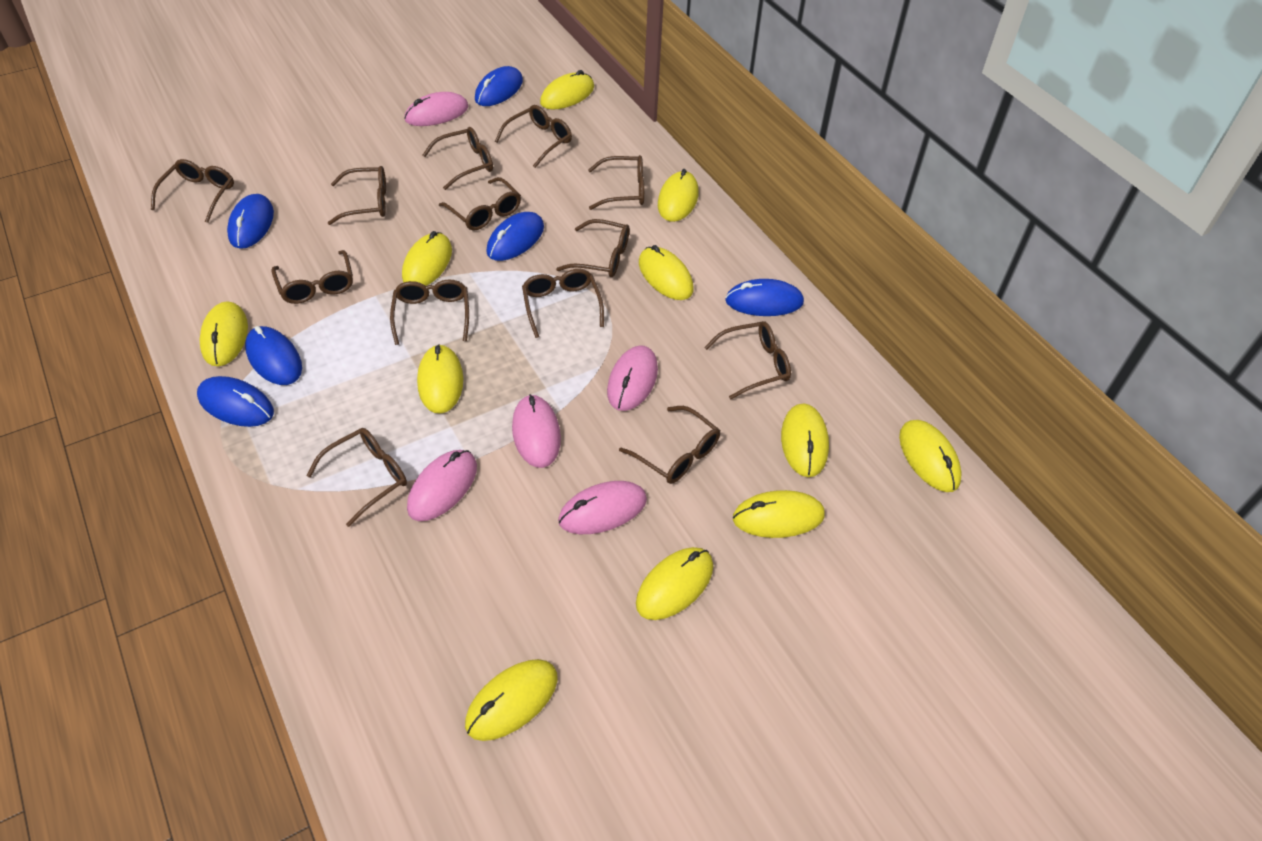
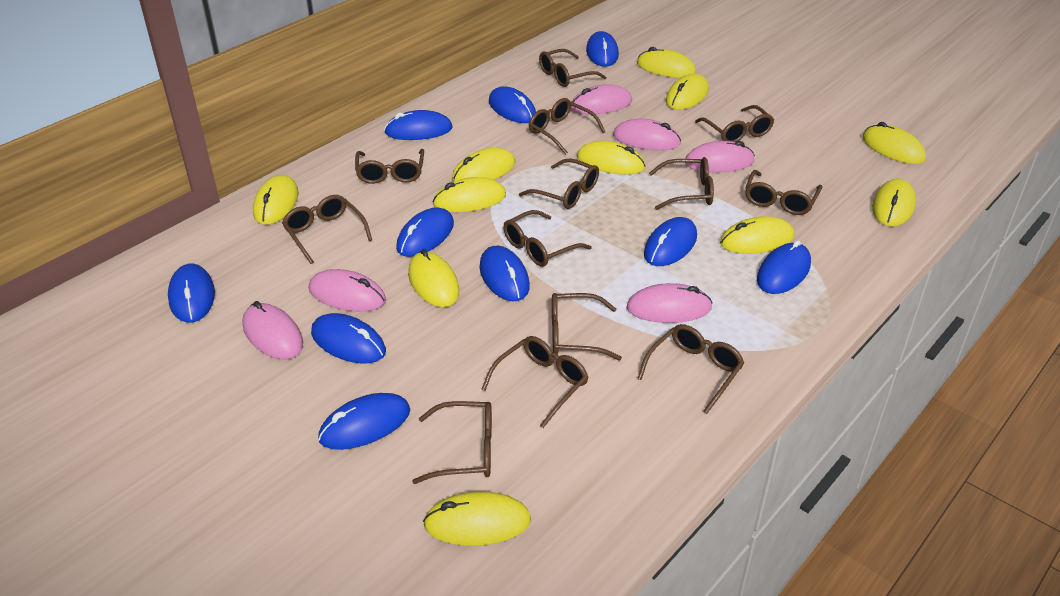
blue mouse: [197,376,274,427] [227,194,274,249] [245,326,302,385] [475,66,523,106] [486,212,544,261] [725,279,804,316] = 6 -> [168,264,215,323] [311,313,386,364] [318,393,410,450] [384,110,453,140] [396,208,454,257] [480,246,530,301] [489,86,536,123] [586,31,619,67] [644,217,697,266] [757,240,811,294] = 10
pink mouse: [404,92,469,126] [407,450,477,521] [512,394,561,468] [558,481,647,534] [607,345,658,411] = 5 -> [242,301,303,359] [309,269,386,311] [571,84,632,114] [613,119,681,150] [626,283,713,323] [685,141,755,172] = 6

